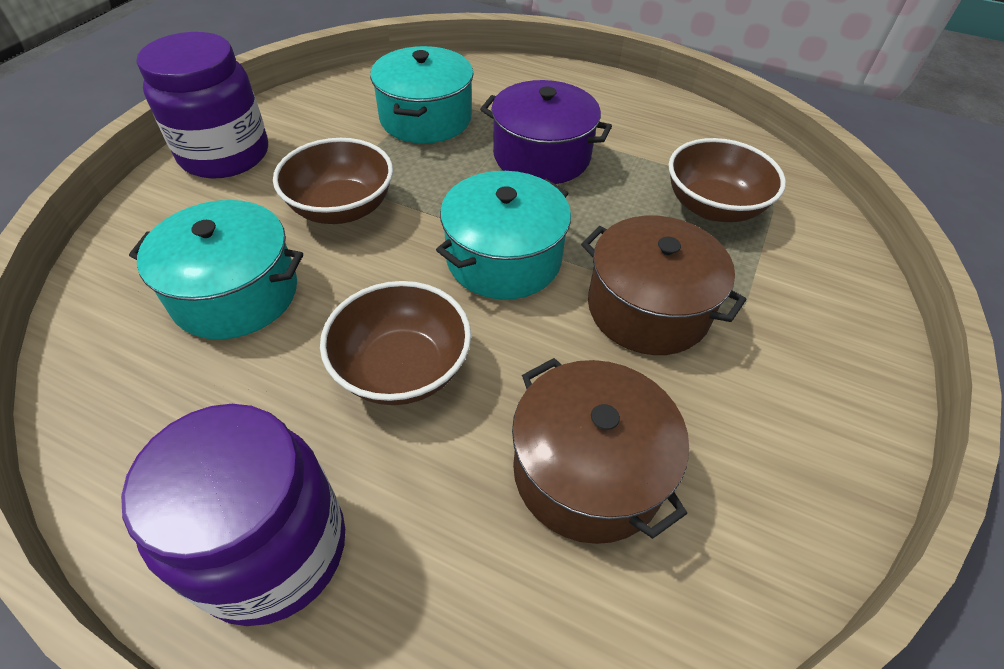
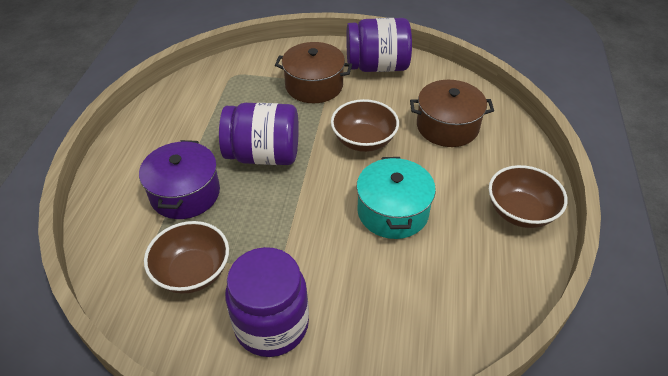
purple jar: [121,404,345,626] [137,32,268,179] = 2 -> [219,103,299,165] [225,247,309,357] [346,18,412,72] = 3
turquoise pot: [129,200,303,339] [370,46,474,144] [436,171,571,300] = 3 -> [357,157,436,239] = 1

